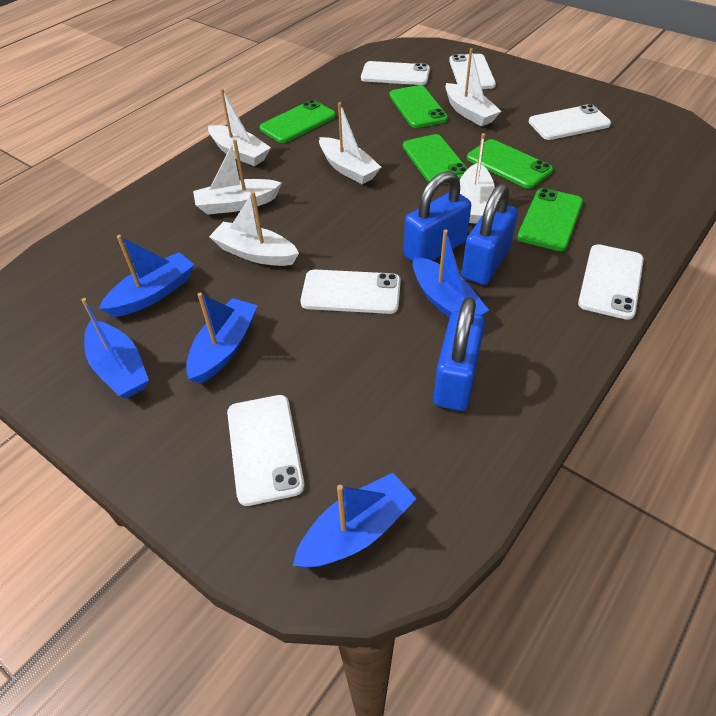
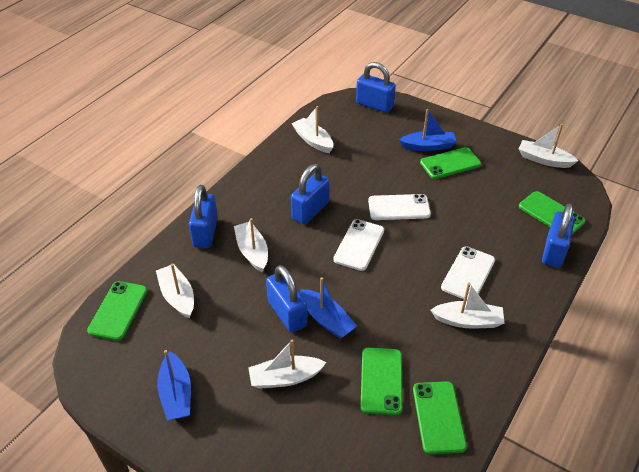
blue boat: [81,298,149,398] [99,235,194,317] [186,293,258,384] [293,473,417,567] [413,230,489,318] = 5 -> [157,350,191,420] [301,277,357,339] [399,109,457,151] = 3
blue padlock: [404,171,471,262] [434,297,485,411] [462,184,518,285] = 3 -> [189,185,218,248] [266,265,308,333] [291,164,330,224] [356,62,396,113] [542,203,575,268] = 5
white phone: [227,395,305,506] [301,270,401,314] [361,61,430,85] [449,54,496,89] [529,104,611,140] [578,244,644,320] = 6 -> [333,219,384,271] [368,194,431,220] [441,246,495,301] = 3

